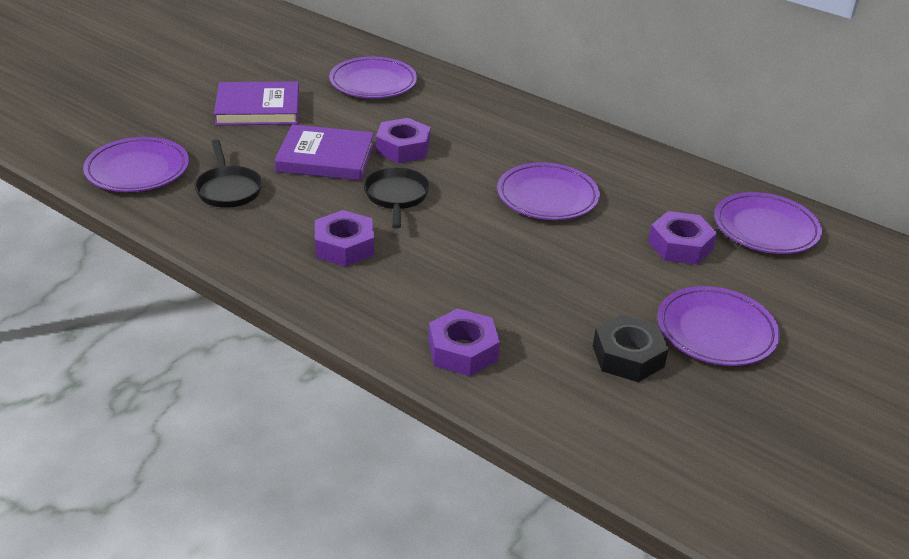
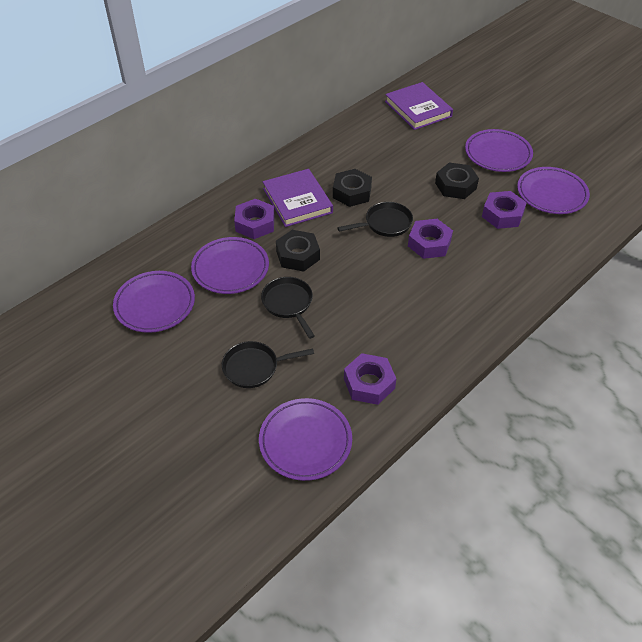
black nut: [593,314,669,382] = 1 -> [276,230,320,272] [333,169,372,207] [435,162,479,199] = 3
black pan: [194,139,262,208] [364,167,430,229] = 2 -> [222,341,314,388] [261,277,315,339] [337,202,413,237] = 3

